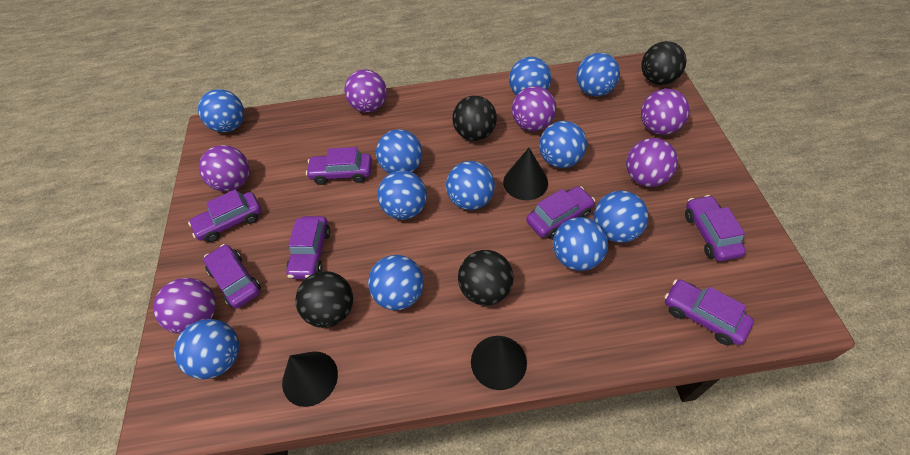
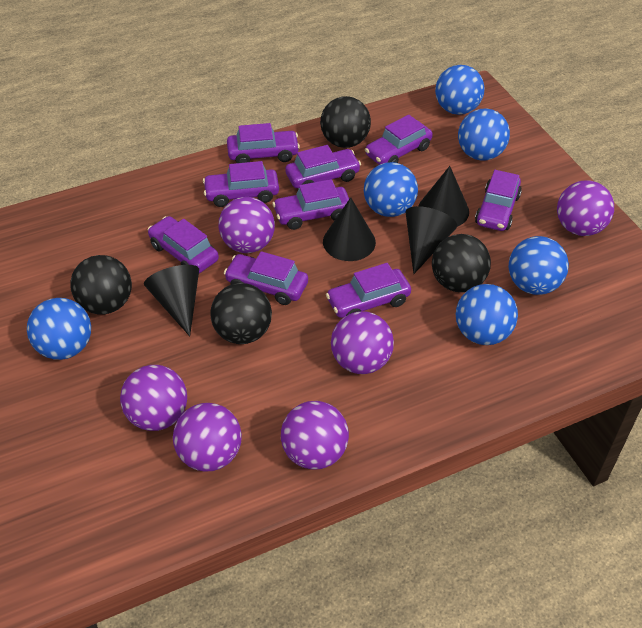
black cone: [282,351,338,407] [471,336,527,390] [503,148,548,200] = 3 -> [144,265,199,336] [323,197,376,261] [406,206,457,274] [419,166,469,227] = 4
blue ball: [174,319,239,379] [198,89,244,132] [368,255,424,310] [376,129,422,174] [377,170,427,220] [446,161,495,210] [509,57,551,95] [539,121,587,168] [553,217,608,271] [576,53,620,96] [594,191,648,243] = 11 -> [27,298,91,360] [364,162,418,217] [435,65,484,115] [456,284,518,345] [458,108,510,161] [509,236,569,295] = 6
purple car: [188,189,261,242] [203,244,261,308] [286,216,330,279] [306,147,372,185] [526,186,595,239] [665,279,754,345] [685,195,746,261] = 7 -> [148,216,219,273] [203,161,279,207] [224,251,308,305] [227,123,300,163] [272,179,349,230] [285,145,361,188] [326,263,411,318] [365,115,433,165] [475,170,522,231] = 9

